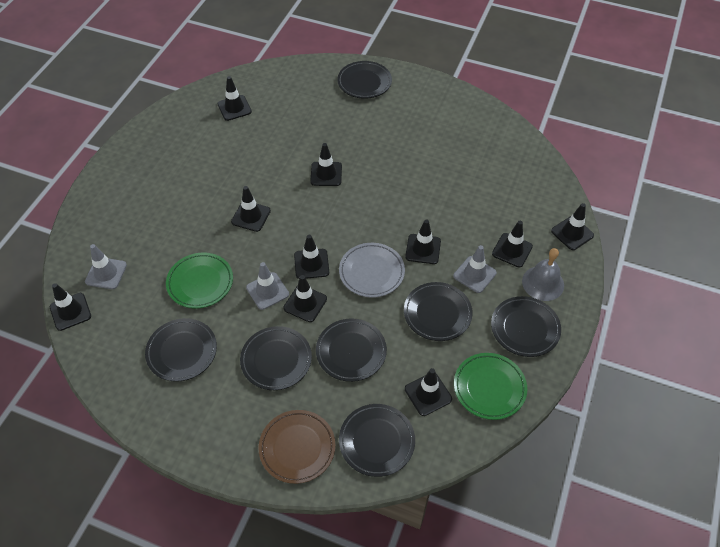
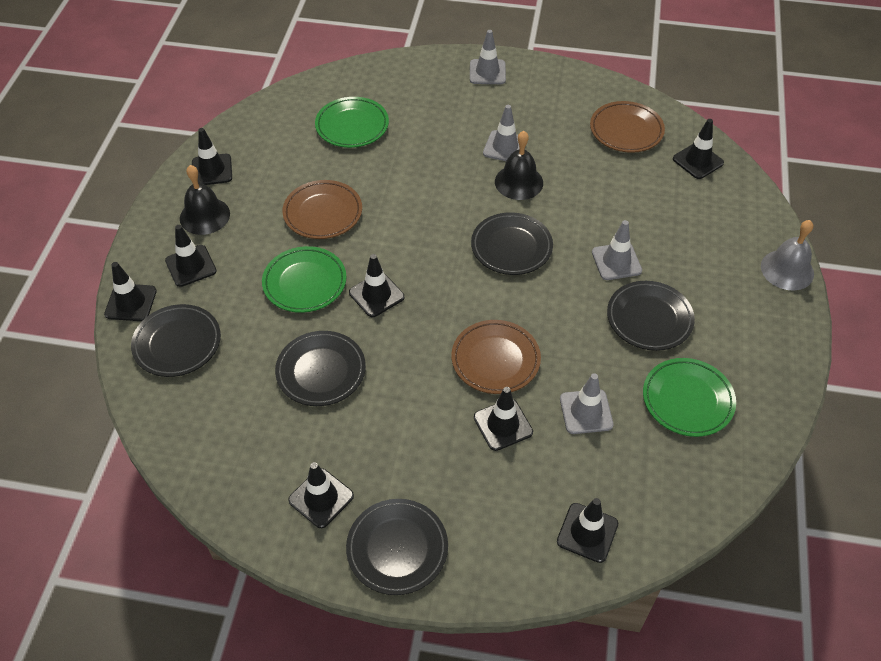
black bell: none = 0 -> [180,165,230,235] [495,131,543,200] = 2
black plate: [145,318,217,382] [240,326,312,390] [316,318,387,382] [337,61,392,99] [339,404,415,477] [404,282,473,341] [491,296,561,357] = 7 -> [131,304,221,377] [275,331,366,406] [346,499,448,595] [471,212,553,275] [607,281,695,351] = 5
black traffic cone: [50,283,91,331] [217,76,252,121] [231,186,271,232] [283,275,327,322] [294,235,329,279] [310,143,342,186] [405,219,441,264] [405,368,452,416] [492,221,533,267] [551,203,594,250] = 10 -> [104,262,157,321] [165,225,217,287] [192,128,232,185] [288,462,354,528] [349,254,404,317] [474,387,533,451] [557,498,618,563] [673,119,724,179] = 8
brown plate: [259,410,335,484] = 1 -> [282,180,362,239] [451,320,541,394] [590,101,665,153] = 3
green plate: [166,252,233,308] [454,353,527,420] = 2 -> [262,246,347,313] [315,97,389,148] [643,358,736,437] = 3
grey plate: [339,243,405,298] = 1 -> none = 0
grey traffic cone: [85,244,127,289] [246,262,289,310] [453,245,497,293] = 3 -> [470,30,506,84] [483,105,526,161] [560,373,614,434] [592,220,642,280] = 4

